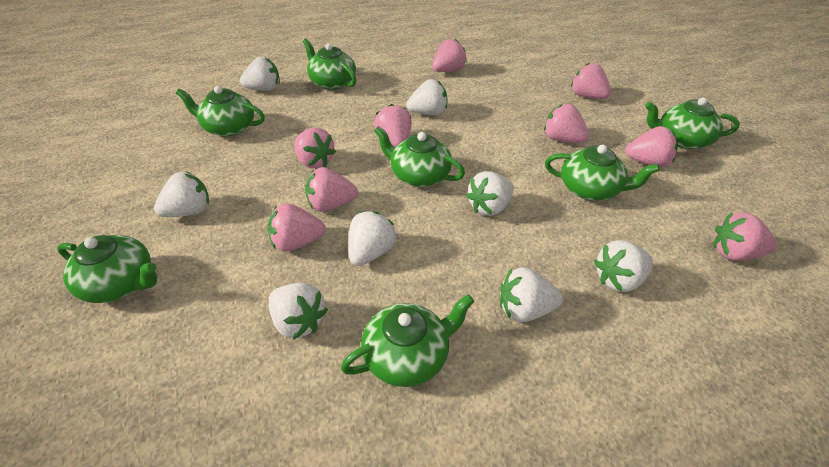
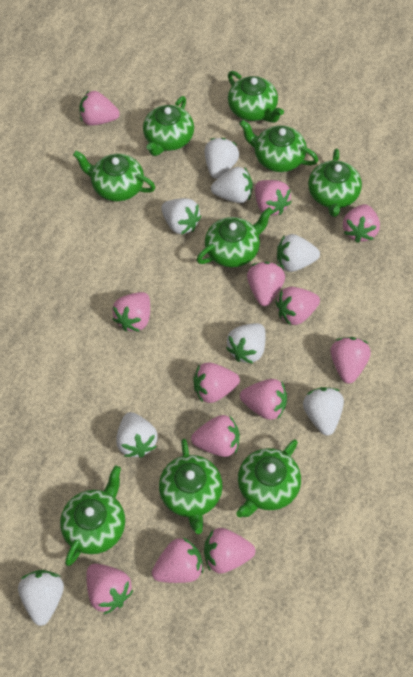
green teapot: [57,235,157,303] [176,86,265,137] [303,38,356,90] [341,294,475,387] [374,126,465,187] [545,145,660,201] [645,97,740,149] = 7 -> [60,466,125,566] [73,150,155,201] [143,96,194,156] [159,439,223,534] [197,207,273,267] [228,71,284,123] [236,439,301,518] [239,120,318,172] [308,149,362,217] = 9
pink strawberry: [267,203,326,252] [294,128,336,168] [305,167,358,212] [374,104,412,147] [432,39,467,72] [544,104,589,143] [571,62,611,99] [625,126,678,167] [713,212,777,261] = 9 -> [79,91,120,126] [86,563,133,615] [112,292,150,332] [152,538,203,583] [191,415,240,457] [193,362,240,403] [204,528,255,574] [240,379,287,420] [247,262,285,306] [255,180,291,215] [276,287,320,326] [330,337,371,384] [343,204,380,243] = 13

